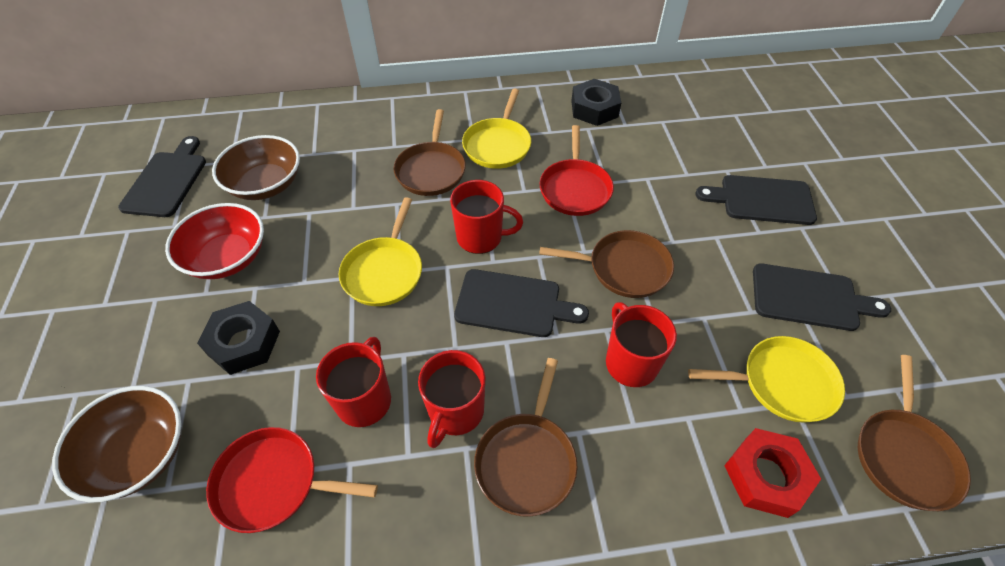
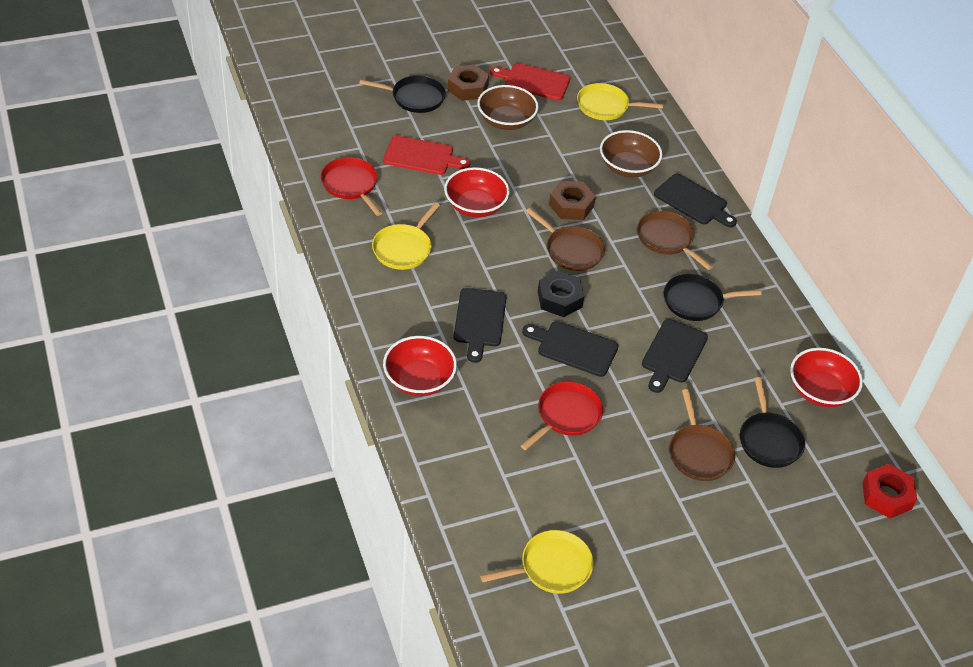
black nut: [197,301,280,375] [571,79,621,126] = 2 -> [538,271,585,317] = 1
black pan: none = 0 -> [359,75,446,113] [664,274,762,321] [740,377,805,468] = 3
brown nut: none = 0 -> [448,65,489,101] [549,181,596,220] = 2
brown pan: [393,109,466,196] [474,358,578,517] [539,230,674,298] [858,355,971,511] = 4 -> [526,208,605,271] [637,211,713,270] [669,389,735,481] = 3
red bowl: [165,203,264,279] = 1 -> [383,336,457,396] [444,167,510,217] [790,348,863,407] = 3
red cutting board: none = 0 -> [383,135,470,175] [490,63,570,100] = 2
red mug: [316,337,391,427] [418,350,486,448] [450,180,523,254] [606,302,677,387] = 4 -> none = 0

